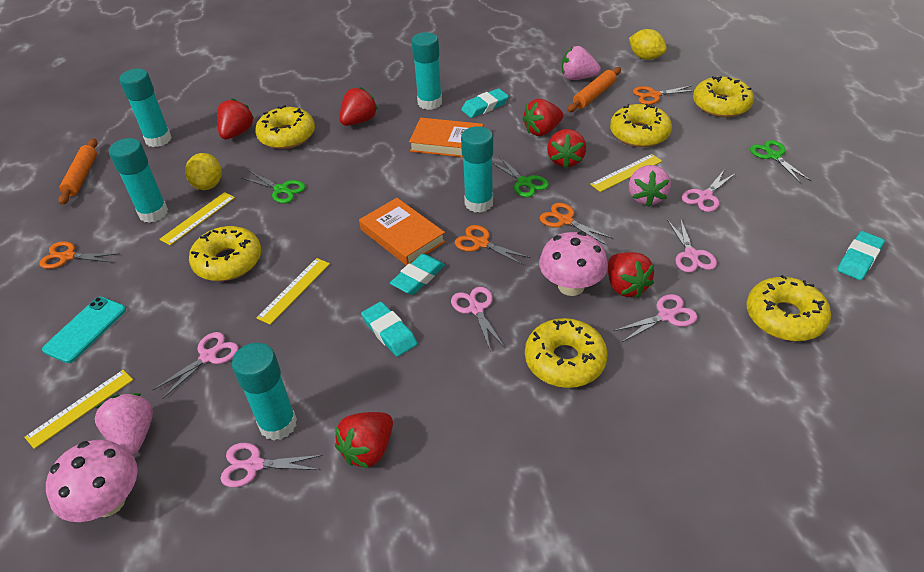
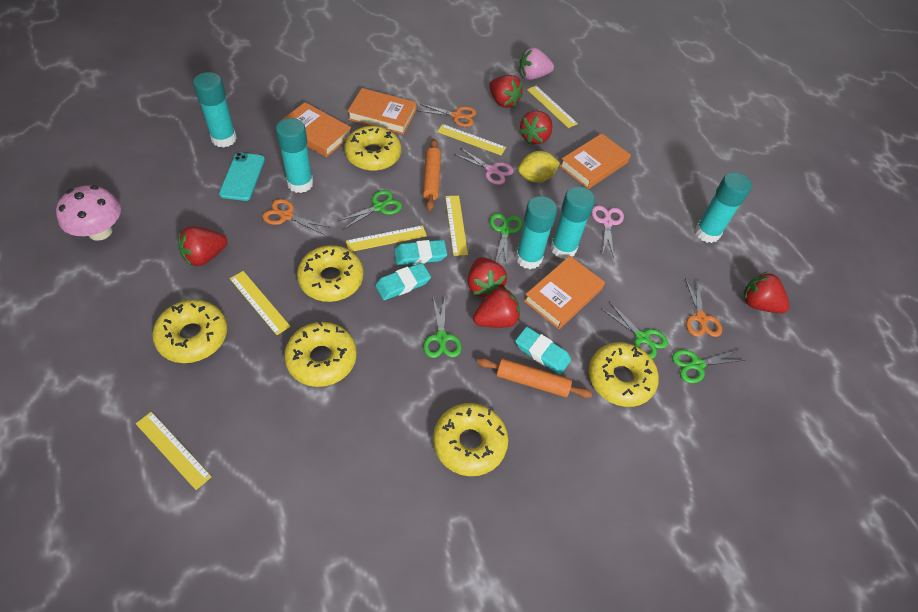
green scissors: [241,171,305,203] [492,156,549,197] [750,140,811,183] = 3 -> [338,190,402,230] [423,297,462,358] [490,213,523,266] [602,302,668,359] [672,350,744,383] = 5
orange book: [359,198,446,265] [409,118,483,157] = 2 -> [278,102,352,157] [347,88,416,135] [524,256,605,329] [560,133,631,189] = 4
orange scissors: [39,241,120,269] [455,225,531,266] [540,203,613,245] [633,85,694,105] = 4 -> [262,199,329,235] [419,104,476,127] [685,278,722,337] = 3
pink mushroom: [46,440,138,522] [539,231,608,296] = 2 -> [56,185,121,241] = 1
pink scissors: [153,332,239,399] [220,443,323,488] [451,287,505,352] [614,294,697,342] [667,218,717,273] [682,169,736,212] = 6 -> [454,148,514,185] [592,205,624,258] = 2
pink strawberry: [95,393,153,455] [562,46,601,80] [629,165,671,207] = 3 -> [519,47,554,80] = 1
turquoise eraser: [361,302,417,357] [390,254,445,295] [461,88,509,118] [837,231,885,280] = 4 -> [375,263,431,300] [394,240,447,265] [515,327,571,375] = 3
yellow lemon: [185,153,222,190] [629,29,667,60] = 2 -> [518,151,560,183] = 1
yellow ruler: [24,370,133,449] [159,192,235,245] [257,258,330,325] [590,154,662,192] = 4 -> [136,412,212,490] [230,271,291,335] [346,225,427,252] [437,124,506,155] [445,196,468,256] [527,86,578,128] = 6

